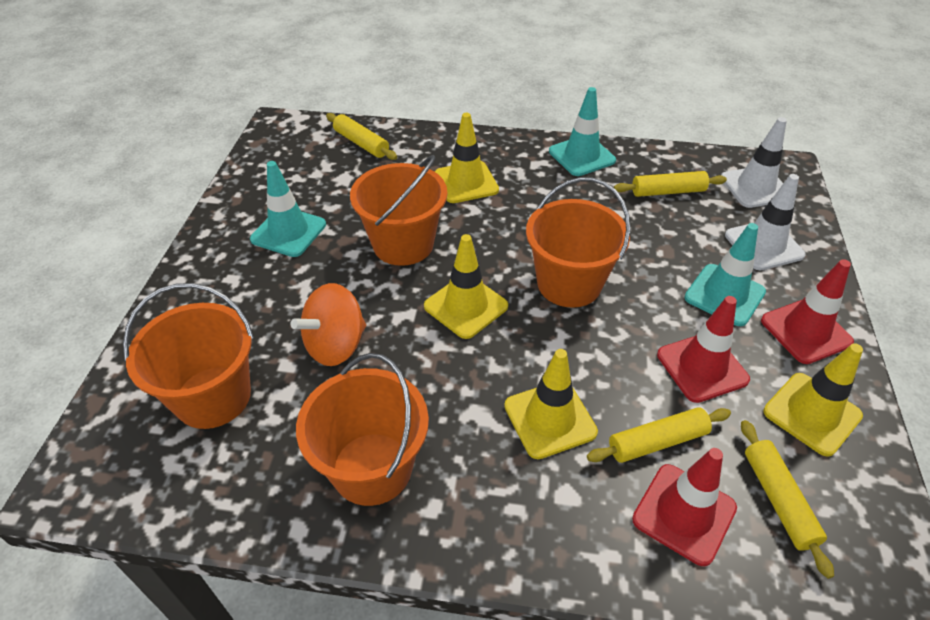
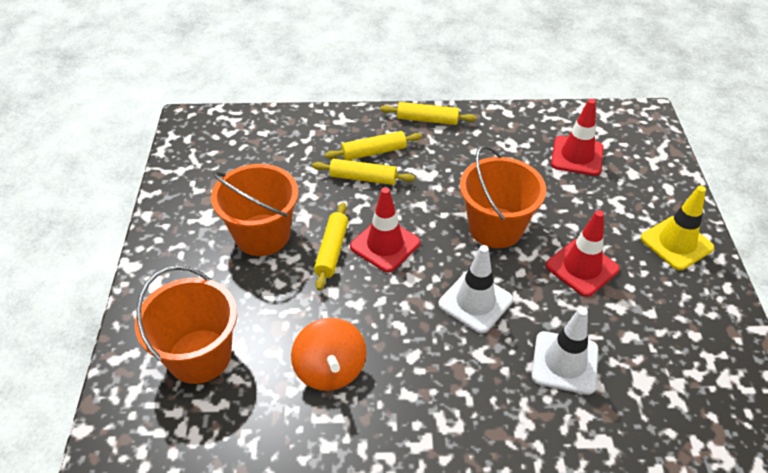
orange bucket: [123,283,254,429] [296,353,429,506] [350,155,447,266] [526,177,630,308] = 4 -> [135,266,237,384] [211,164,299,256] [460,145,546,248] = 3
turquoise traffic cone: [250,161,326,257] [549,87,616,176] [684,223,766,326] = 3 -> none = 0
yellow traffic cone: [424,234,508,339] [435,113,499,203] [504,349,598,459] [763,343,863,457] = 4 -> [641,186,714,270] = 1

